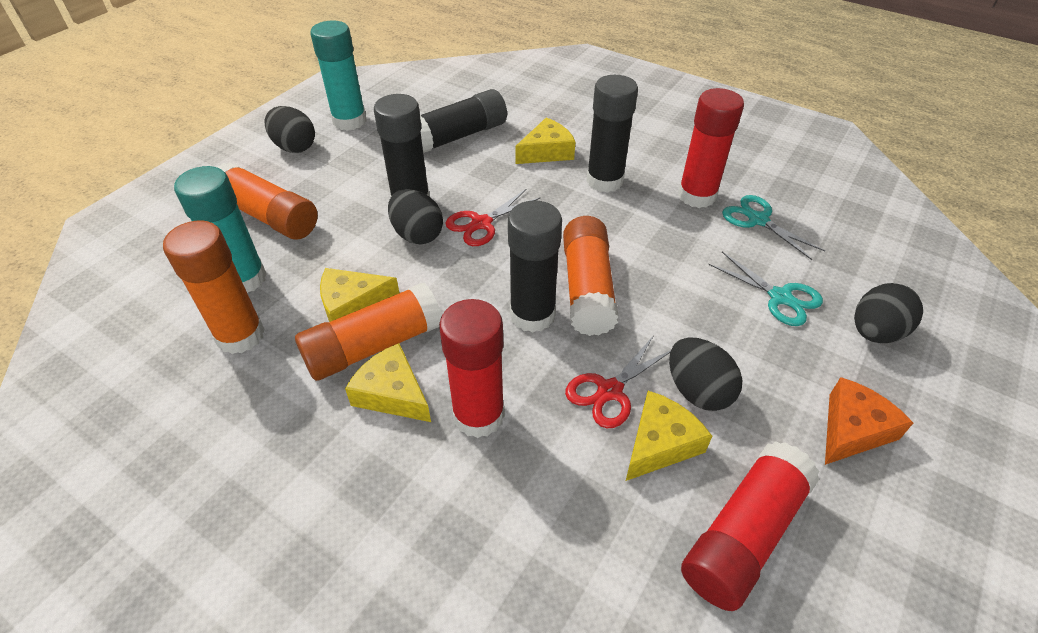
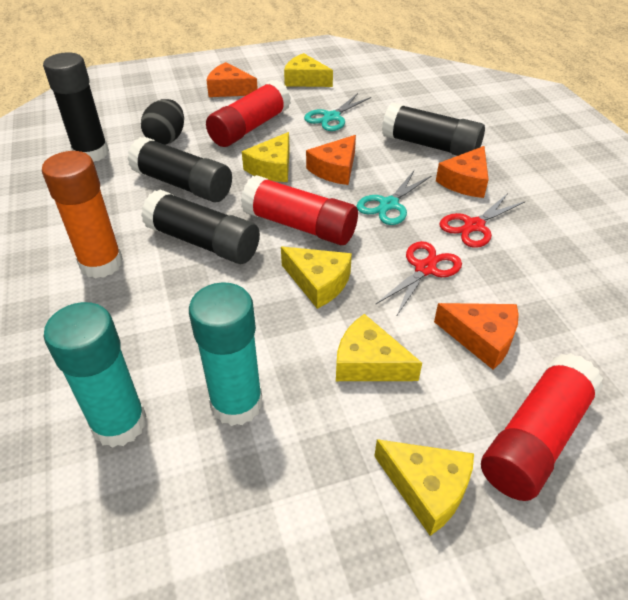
black egg: [265,106,315,153] [388,189,443,244] [669,337,742,411] [854,283,923,343] = 4 -> [141,99,184,145] = 1
orange cheese: [825,377,913,465] = 1 -> [206,62,258,97] [306,135,356,185] [434,303,519,370] [436,146,489,198] = 4
orange glue stick: [163,220,265,354] [216,162,318,240] [295,283,442,381] [563,216,619,336] = 4 -> [42,151,123,278] = 1
yellow cheese: [320,268,399,322] [345,343,431,422] [515,117,575,164] [626,391,712,481] = 4 -> [242,132,290,182] [281,246,352,309] [284,53,333,87] [336,314,422,381] [374,439,474,536] = 5

